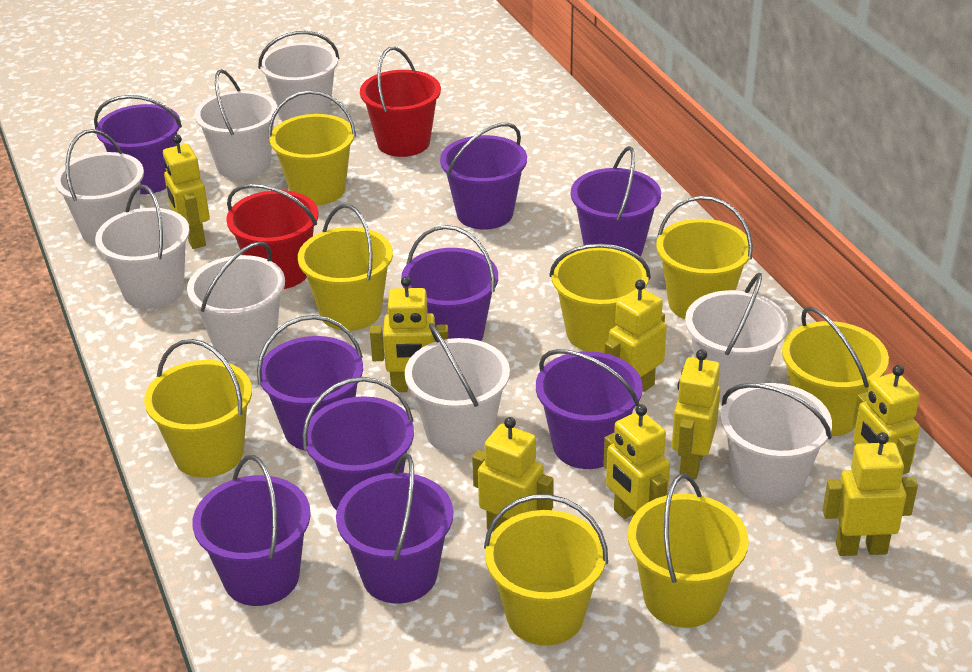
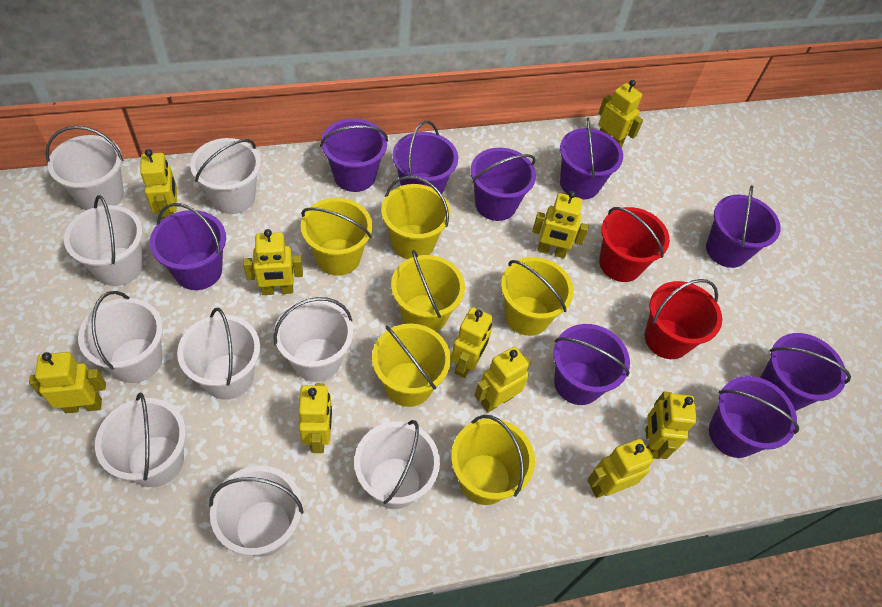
white bucket: [54,129,144,246] [95,185,190,309] [187,241,285,362] [195,69,277,179] [258,31,339,122] [405,323,510,454] [685,273,788,400] [720,383,832,505] = 8 -> [45,126,124,210] [64,195,143,286] [78,291,163,383] [95,393,186,487] [177,308,260,400] [190,138,261,214] [209,465,303,557] [273,297,353,382] [354,420,440,509] = 9
yellow bucket: [144,339,252,478] [268,90,356,205] [298,204,393,331] [484,494,608,645] [549,244,651,353] [628,474,749,628] [656,196,753,319] [782,307,889,436] = 8 -> [301,198,373,276] [372,323,451,407] [381,176,450,259] [391,250,465,332] [451,415,535,505] [501,257,573,336] = 6
yellow robot: [163,134,210,249] [370,276,449,392] [472,417,554,532] [603,404,670,519] [604,280,667,392] [672,349,720,479] [823,432,918,556] [853,365,920,474] = 8 -> [29,352,106,414] [140,149,177,220] [243,229,303,295] [299,383,332,453] [451,307,493,378] [474,346,531,413] [532,191,589,258] [587,439,653,498] [598,80,643,148] [646,391,697,459] = 10

